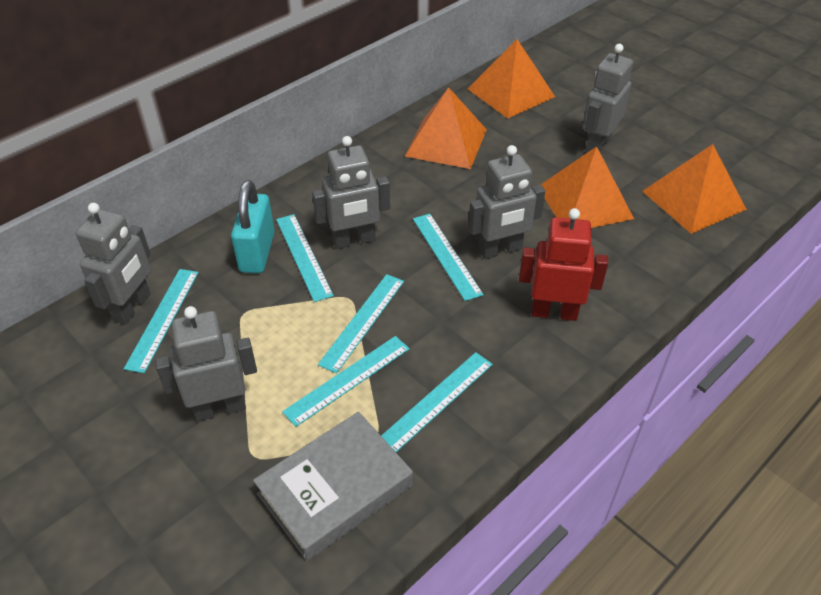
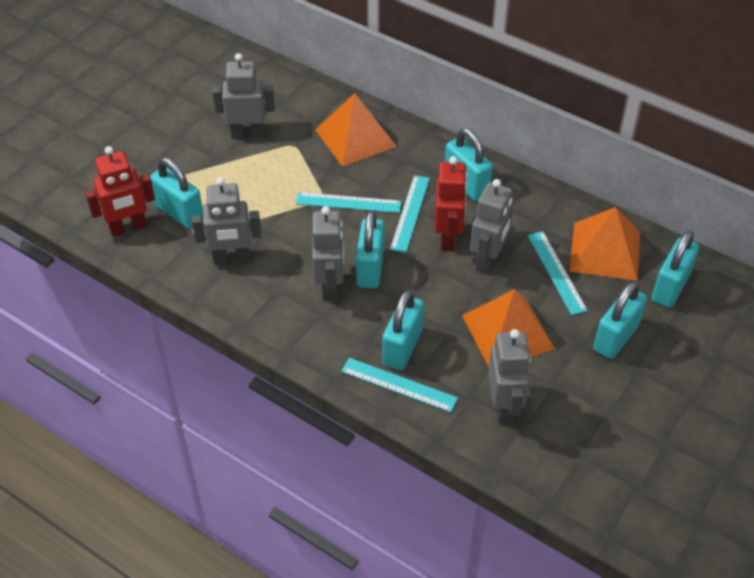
grey book: [253,412,413,561] = 1 -> none = 0
orange pyramid: [405,87,487,169] [468,39,555,118] [541,146,634,228] [642,144,747,234] = 4 -> [315,93,397,167] [462,289,556,367] [569,207,640,281] = 3
red robot: [519,208,608,321] = 1 -> [85,146,155,236] [434,156,467,251] = 2
turquoise padlock: [231,180,275,273] = 1 -> [150,158,203,229] [356,210,385,289] [382,290,424,370] [445,128,493,201] [593,281,647,359] [652,230,699,308] = 6
turquoise ruler: [124,269,199,373] [276,214,334,302] [282,336,410,427] [318,274,404,374] [381,352,493,452] [413,214,484,301] = 6 -> [296,192,402,213] [341,358,458,412] [390,175,430,253] [528,231,588,315] = 4

